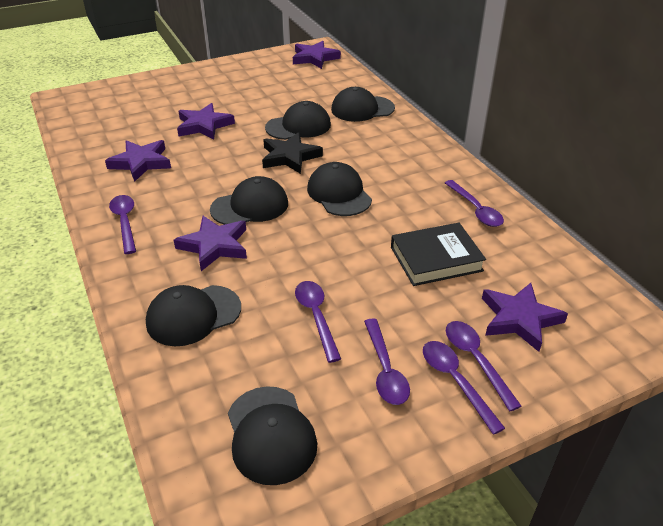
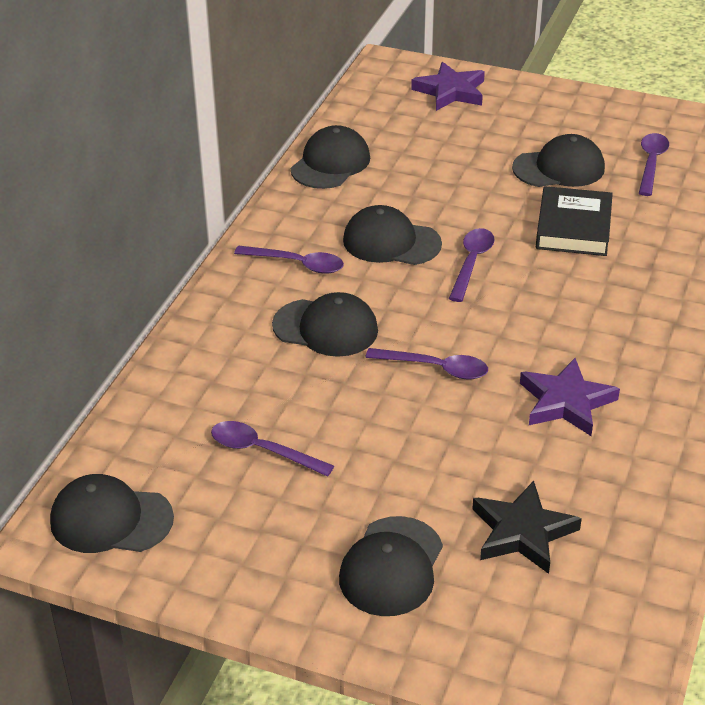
purple spoon: [109,195,136,254] [295,281,341,363] [364,318,410,405] [423,341,505,435] [445,180,504,227] [446,321,522,411] = 6 -> [211,421,334,477] [234,246,344,274] [365,348,488,380] [449,228,495,302] [639,133,669,196] = 5
purple star: [105,140,171,182] [174,216,247,271] [177,103,235,140] [293,41,341,69] [482,283,568,352] = 5 -> [411,62,485,111] [520,358,620,436] = 2

